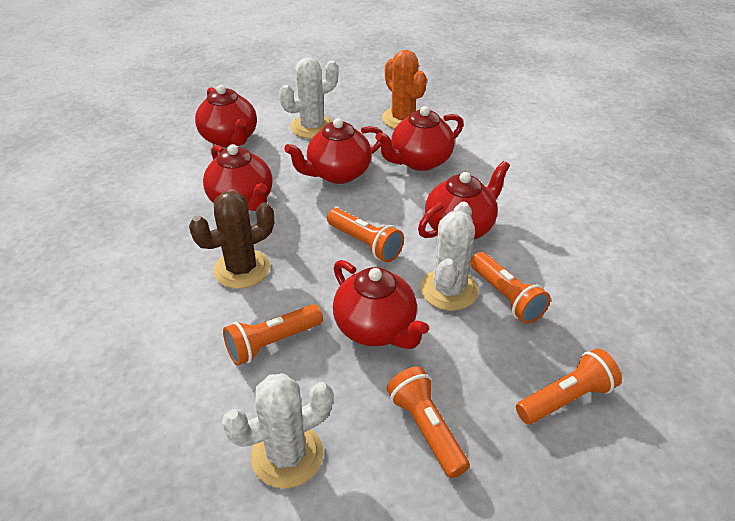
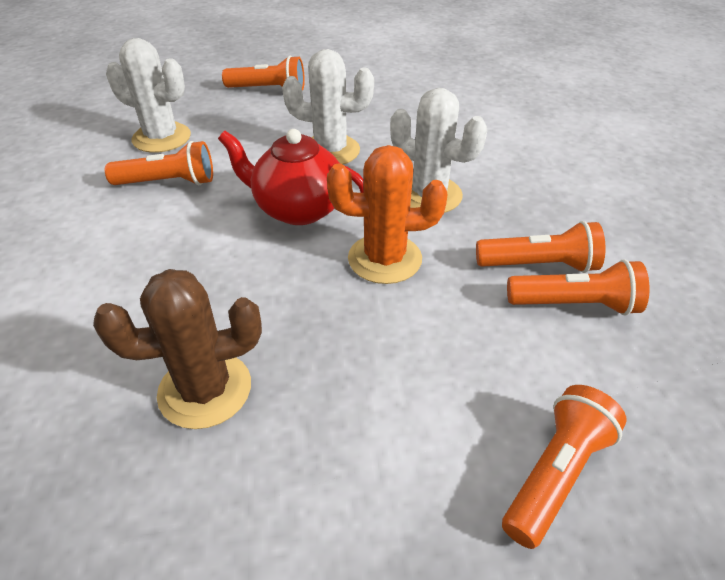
red teapot: [195,85,257,147] [203,144,272,211] [284,118,383,184] [333,260,429,349] [375,106,463,171] [418,161,510,240] = 6 -> [218,129,363,225] = 1

